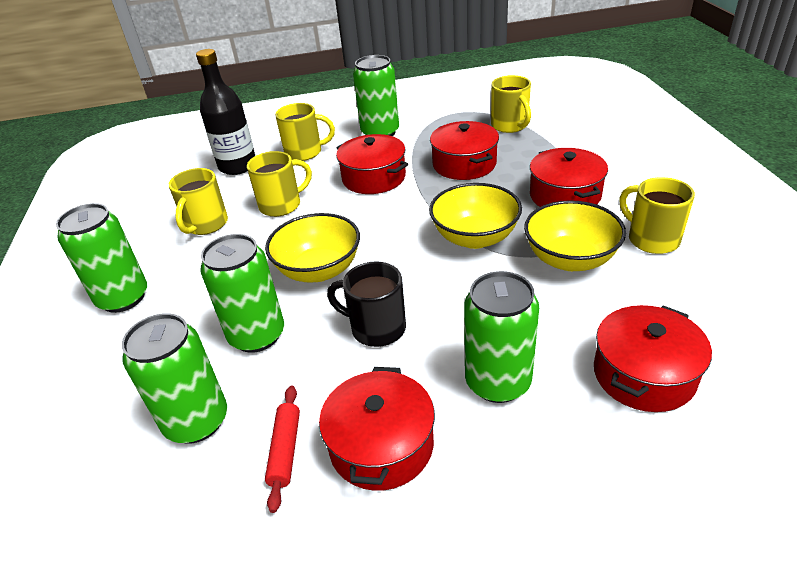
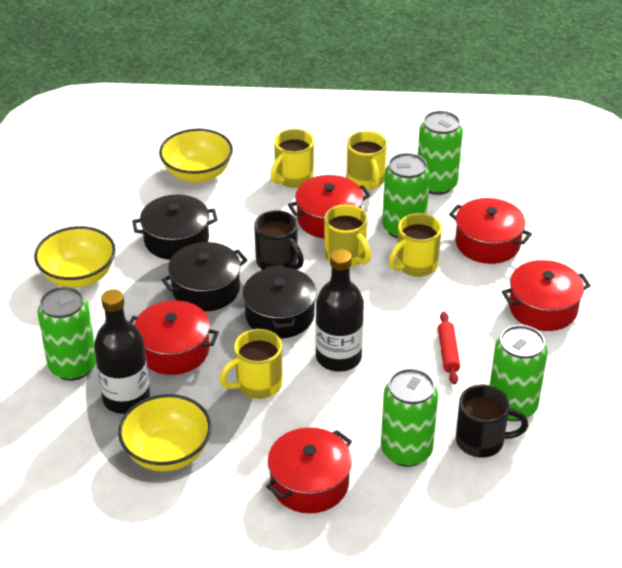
black bottle: [196,49,255,175] = 1 -> [94,289,150,414] [315,249,364,372] = 2
black mug: [327,262,406,347] = 1 -> [254,210,304,270] [456,385,528,458] = 2
black pot: none = 0 -> [132,195,218,260] [161,242,247,311] [243,265,316,338] = 3

